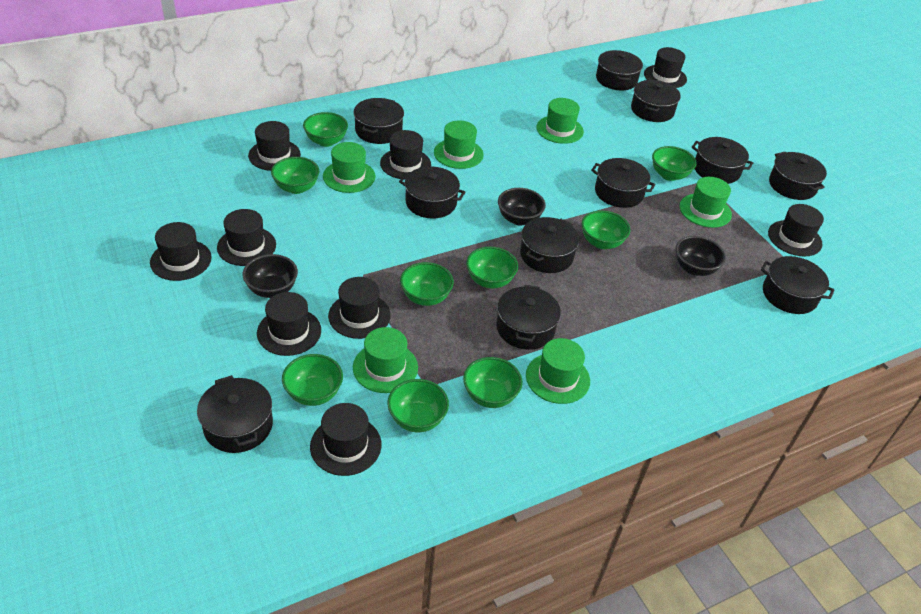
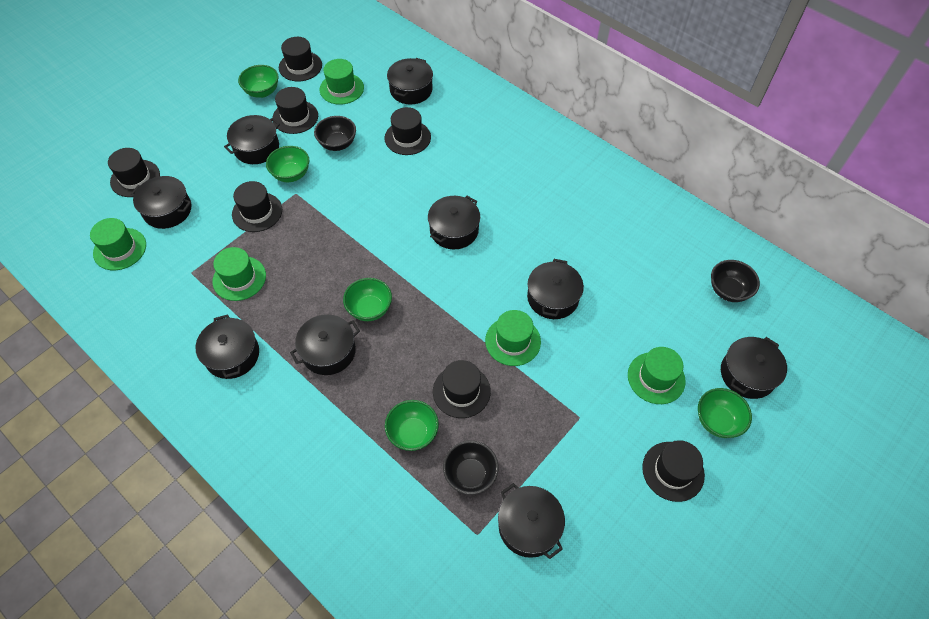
black hat: [150,222,212,281] [217,209,276,266] [248,121,301,171] [257,292,321,356] [310,403,382,476] [328,277,391,339] [380,130,431,180] [644,47,687,88] [768,204,824,257] = 9 -> [108,148,160,197] [232,181,282,232] [272,87,318,134] [279,37,322,81] [385,107,431,155] [433,360,491,418] [642,440,705,502] = 7
black pot: [197,375,273,453] [353,98,404,144] [399,167,465,219] [496,285,561,350] [520,217,579,273] [591,158,656,208] [596,50,643,90] [631,80,681,122] [691,137,754,184] [761,256,835,314] [769,152,827,200] = 11 -> [131,176,192,229] [195,314,259,379] [224,115,280,164] [290,314,360,375] [387,58,433,105] [428,196,480,249] [498,483,565,559] [527,259,584,319] [721,337,787,399] = 9
green bowl: [271,157,319,194] [282,354,343,406] [303,112,348,147] [388,379,449,432] [400,262,454,306] [463,357,523,408] [466,247,518,289] [582,210,630,249] [652,146,697,181] = 9 -> [238,65,278,98] [266,146,309,182] [343,278,392,321] [385,400,439,451] [698,388,752,438] = 5
green hat: [323,142,375,193] [353,327,418,393] [434,120,484,169] [526,338,590,404] [536,98,584,144] [680,177,732,228] = 6 -> [90,218,146,270] [212,247,266,301] [320,59,364,105] [485,310,541,366] [628,347,686,404] = 5

